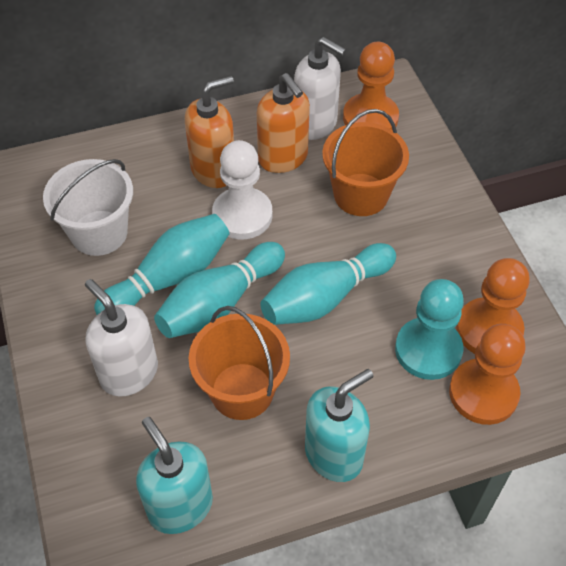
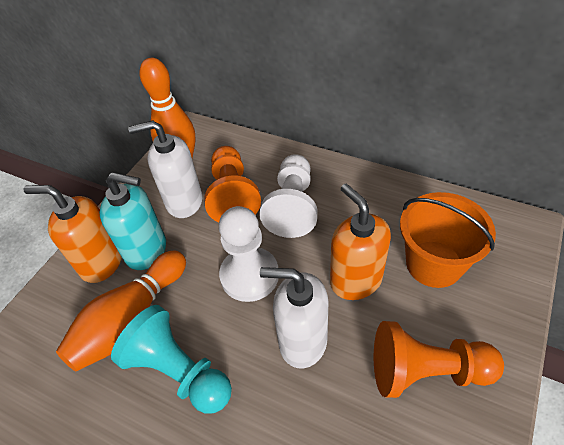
orange bowling pin: none = 0 -> [56,250,186,371] [140,58,196,158] = 2
orange bucket: [189,306,290,420] [322,109,409,216] = 2 -> [400,192,496,288] = 1
orange pawn: [343,42,399,130] [449,324,526,425] [456,258,530,354] = 3 -> [204,146,261,222] [374,321,504,398] = 2
turquoise bowling pin: [94,214,230,315] [154,242,285,338] [260,243,396,325] = 3 -> none = 0
turquoise soap dispenser: [136,417,213,534] [305,369,373,482] = 2 -> [100,172,166,270] = 1
white bucket: [43,159,133,256] = 1 -> none = 0
white pawn: [212,140,273,239] = 1 -> [219,206,279,302] [259,154,318,238] = 2

